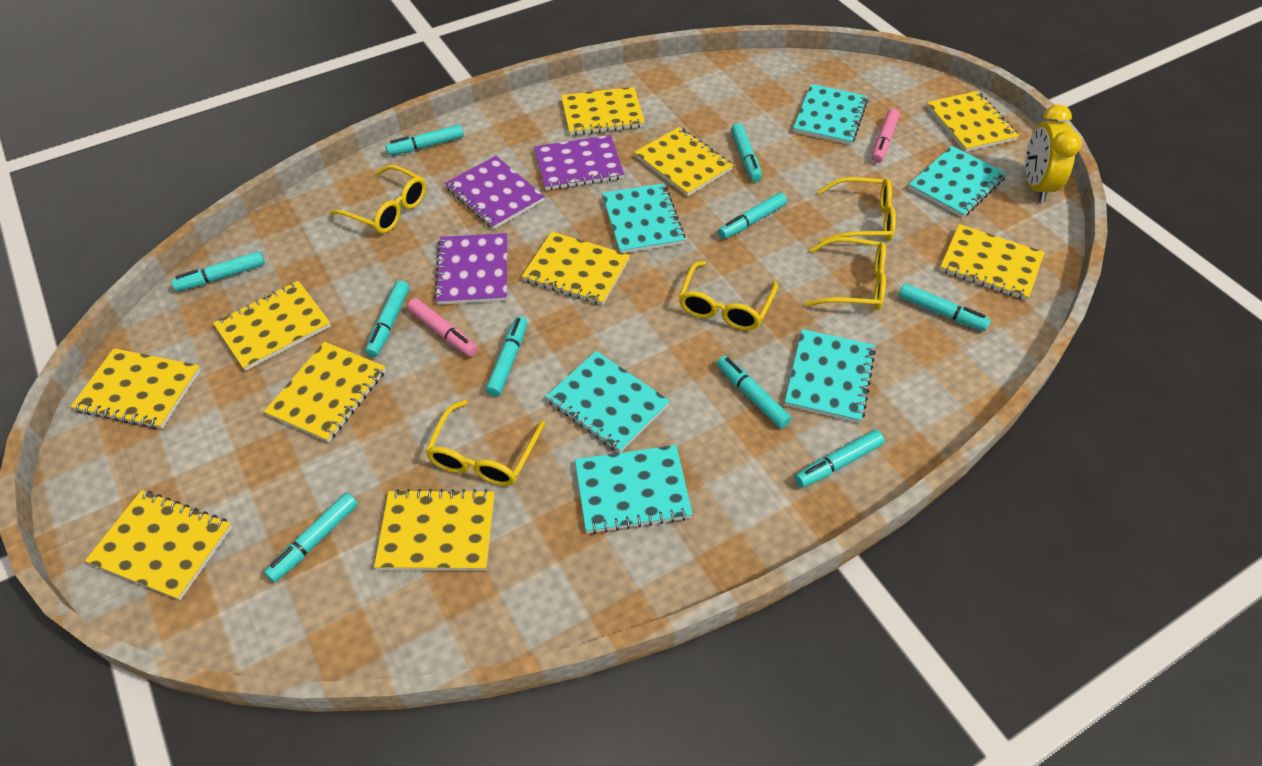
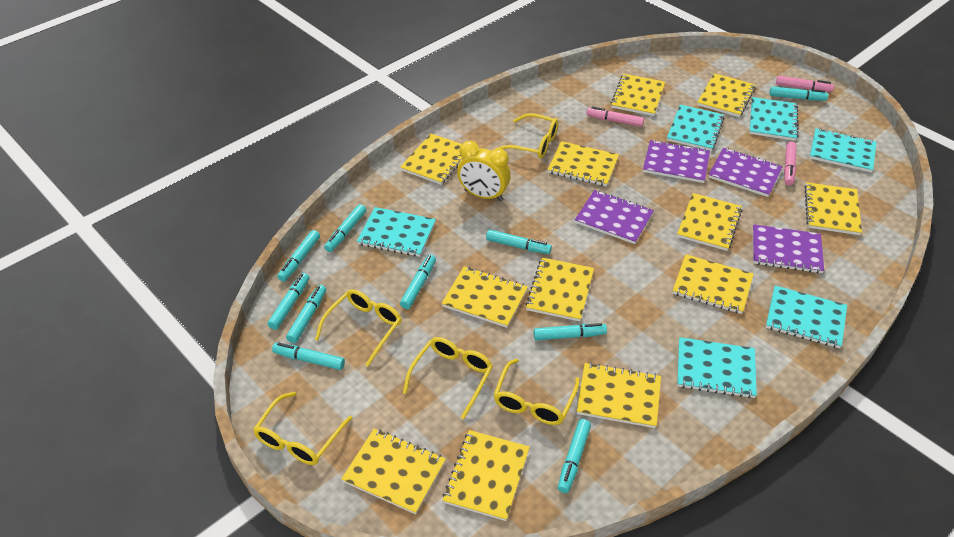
pink marker: [407,298,478,357] [872,108,900,163] = 2 -> [587,107,644,127] [776,76,834,92] [784,141,797,186] = 3
purple notebook: [434,233,507,305] [445,156,545,229] [534,135,624,190] = 3 -> [575,190,654,244] [643,140,710,183] [708,148,783,197] [753,224,824,273] = 4
yellow notebook: [71,348,201,429] [85,490,232,600] [213,281,331,371] [264,342,386,442] [374,489,495,571] [522,231,630,305] [561,87,645,135] [634,127,733,196] [926,91,1019,152] [940,224,1045,300] = 10 -> [341,428,446,514] [400,134,463,185] [441,266,528,328] [443,430,530,521] [526,258,594,321] [548,141,619,186] [577,362,661,428] [611,74,665,116] [673,254,754,314] [677,193,742,251] [697,73,756,117] [804,182,862,235] = 12

